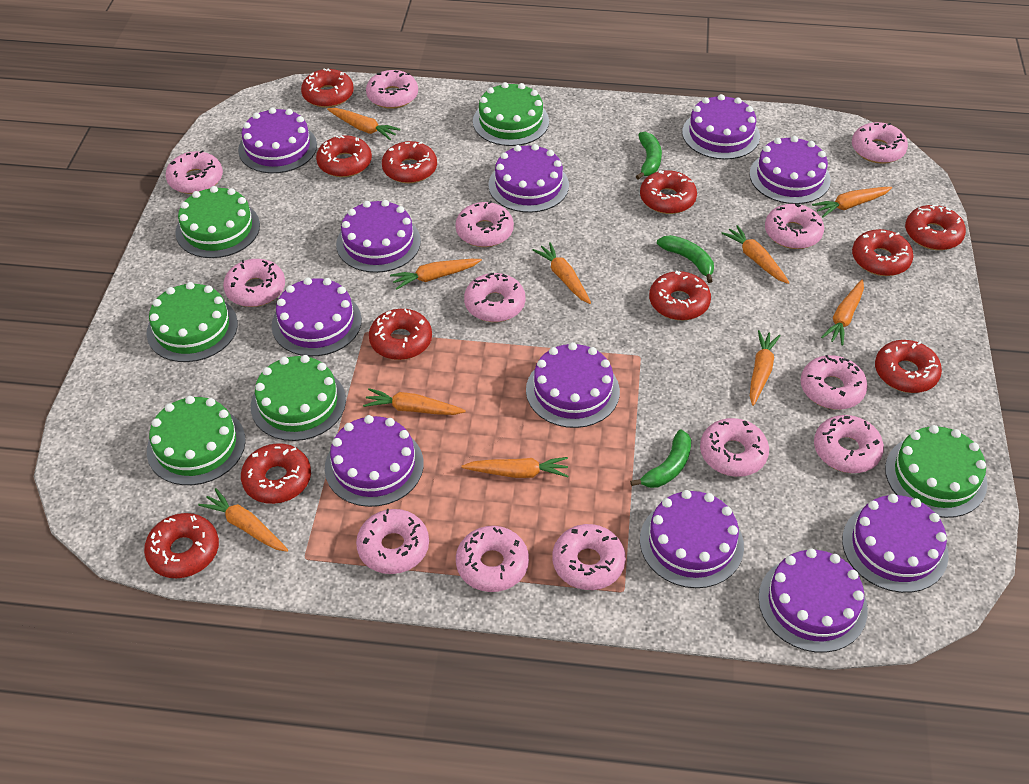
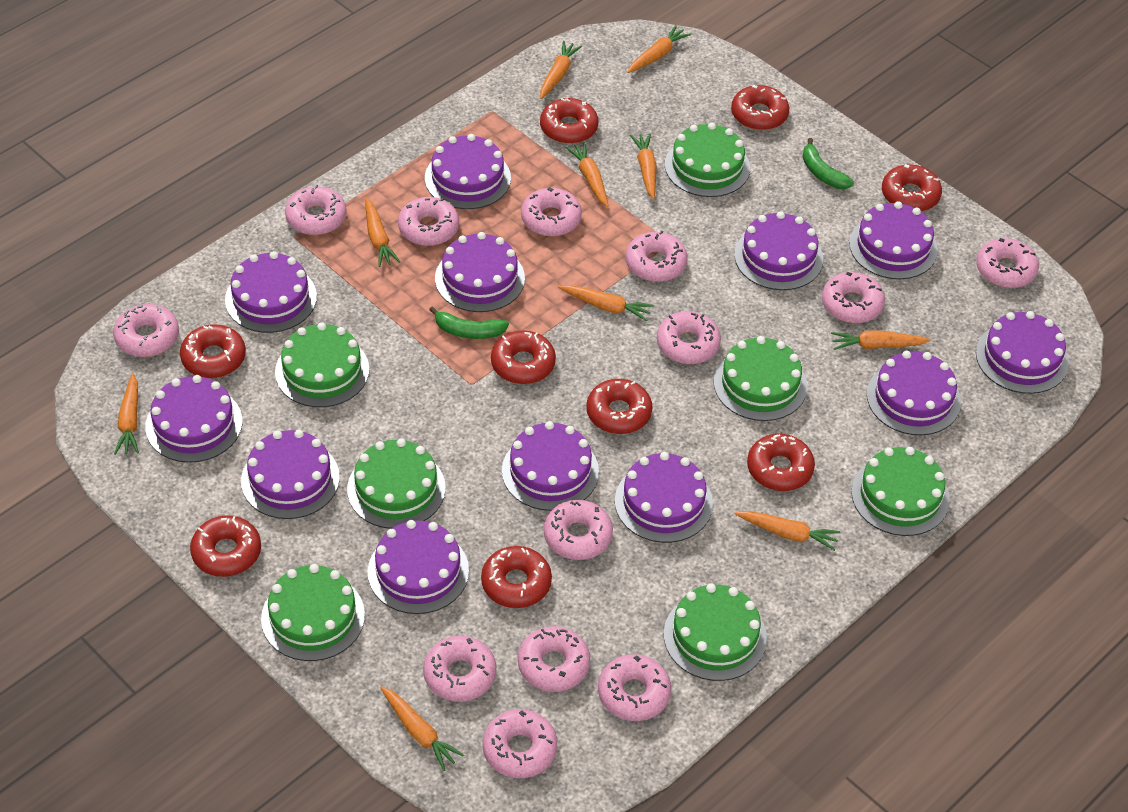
green banana: [630,429,691,488] [636,132,662,180] [657,235,714,283] = 3 -> [429,306,509,339] [802,138,854,189] = 2
green cake: [146,282,238,362] [147,396,246,485] [175,186,260,258] [251,355,346,441] [473,82,549,146] [885,425,987,518] = 6 -> [261,564,365,661] [275,322,369,407] [347,438,446,529] [664,583,767,681] [665,123,750,197] [714,336,807,421] [851,447,949,536] = 7
purple cake: [238,107,317,173] [272,277,362,356] [325,415,424,507] [336,200,421,273] [488,144,569,213] [526,342,620,428] [640,490,744,588] [682,94,760,160] [750,136,831,204] [758,548,868,653] [842,494,949,593] = 11 -> [145,375,242,463] [225,251,317,333] [241,430,340,519] [368,520,469,614] [425,134,511,209] [435,232,525,312] [502,421,599,511] [615,452,713,543] [734,211,823,290] [849,201,938,279] [867,351,961,435] [976,311,1069,394] = 12
red donut: [144,513,219,578] [241,443,311,504] [301,69,354,108] [316,135,372,177] [369,309,432,360] [382,141,437,184] [640,170,697,214] [649,271,711,320] [852,229,914,276] [875,340,942,393] [905,205,966,250] = 11 -> [180,324,246,378] [190,515,261,577] [481,546,552,608] [491,330,556,384] [540,98,598,144] [586,379,653,434] [731,85,789,130] [747,434,815,491] [882,164,942,211] = 9

